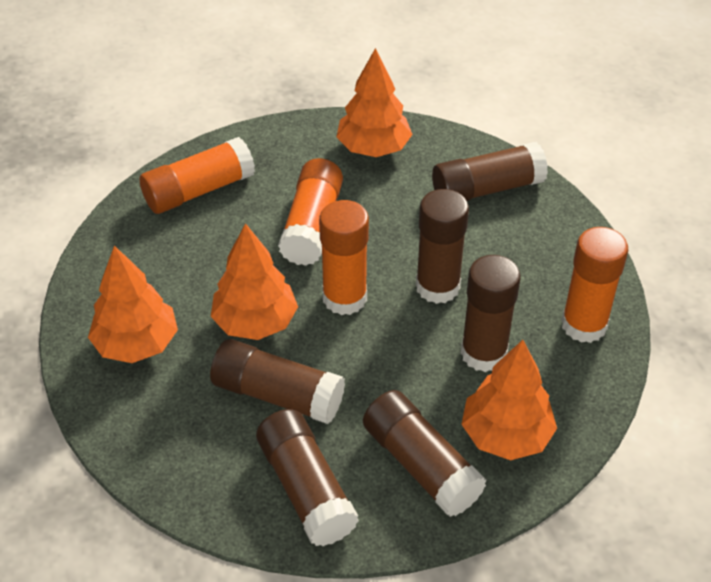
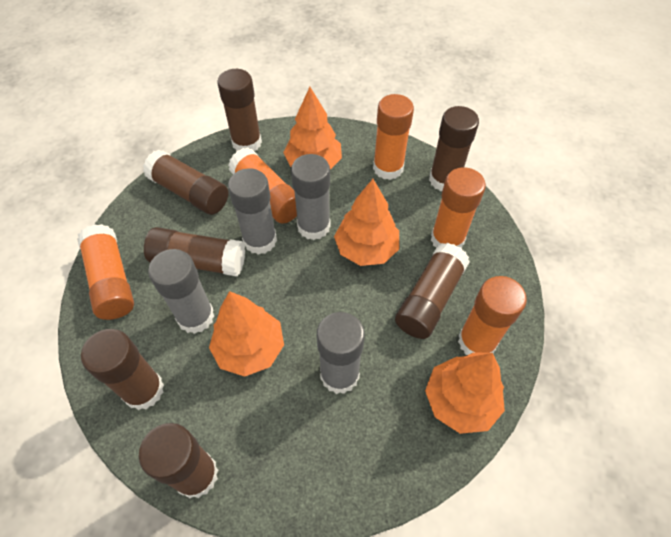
brown glue stick: [210,339,345,424] [256,409,359,546] [363,390,487,517] [416,189,469,304] [432,142,548,201] [461,255,521,372] = 6 -> [81,329,164,410] [138,423,218,498] [143,149,228,215] [144,227,245,276] [217,69,262,151] [395,243,470,339] [429,106,479,191] = 7
grey glue stick: none = 0 -> [148,249,214,334] [228,168,277,255] [291,154,330,240] [317,312,365,394] = 4
orange glue stick: [140,137,255,214] [278,158,343,266] [319,200,369,315] [561,227,628,343] = 4 -> [77,224,134,320] [228,147,297,224] [373,94,414,180] [431,167,486,249] [458,276,527,355] = 5

